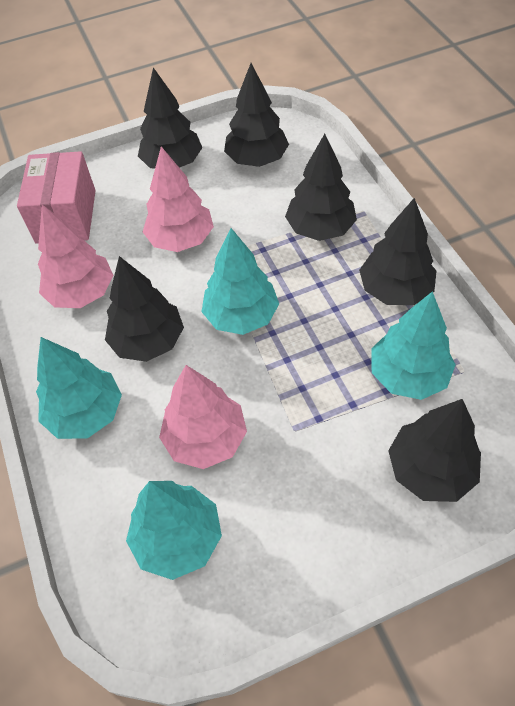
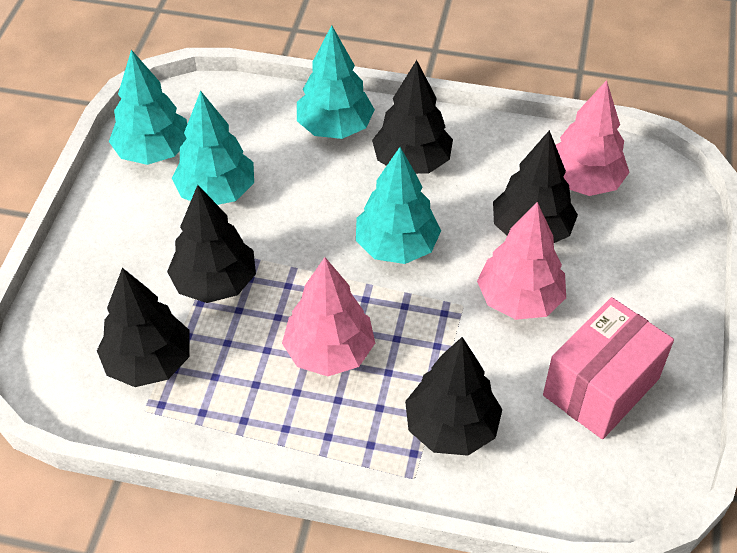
black tree: [105,256,184,362] [138,67,202,169] [224,63,289,167] [285,134,357,241] [359,198,437,305] [388,399,481,502] = 6 -> [97,268,190,387] [167,185,256,303] [372,60,453,174] [405,337,502,456] [493,130,578,243] = 5

